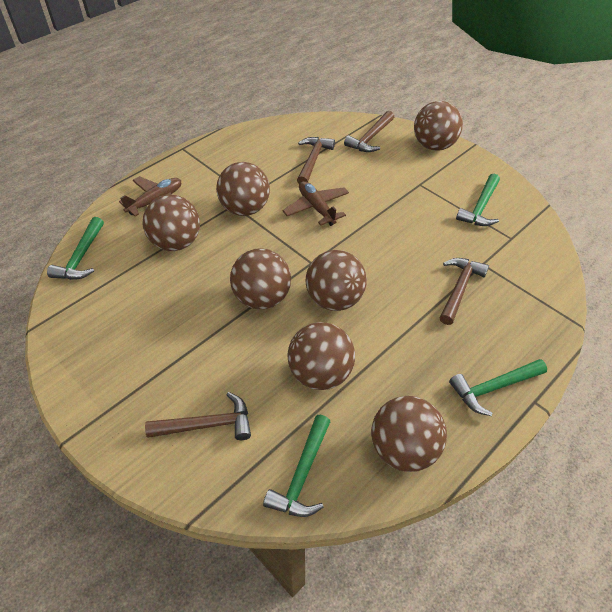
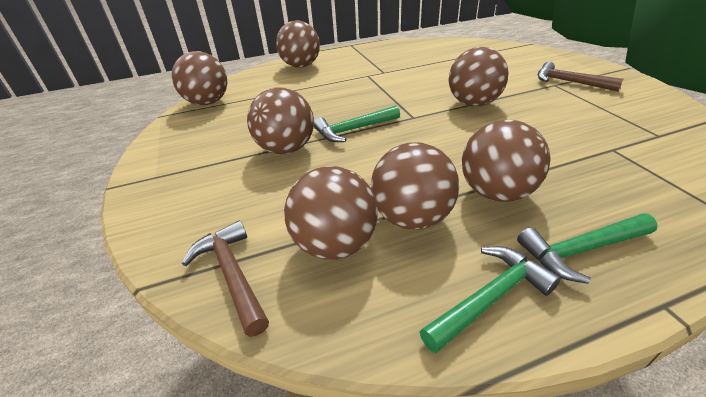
brown hammer: [145,392,251,440] [297,137,335,184] [344,111,394,152] [440,258,489,325] = 4 -> [182,221,269,337] [538,62,623,91] = 2
brown plane: [119,176,181,217] [283,181,349,226] = 2 -> none = 0
green hammer: [47,217,104,280] [263,415,331,517] [449,359,547,416] [456,174,500,226] = 4 -> [314,105,400,142] [420,246,561,353] [517,213,658,284] = 3

